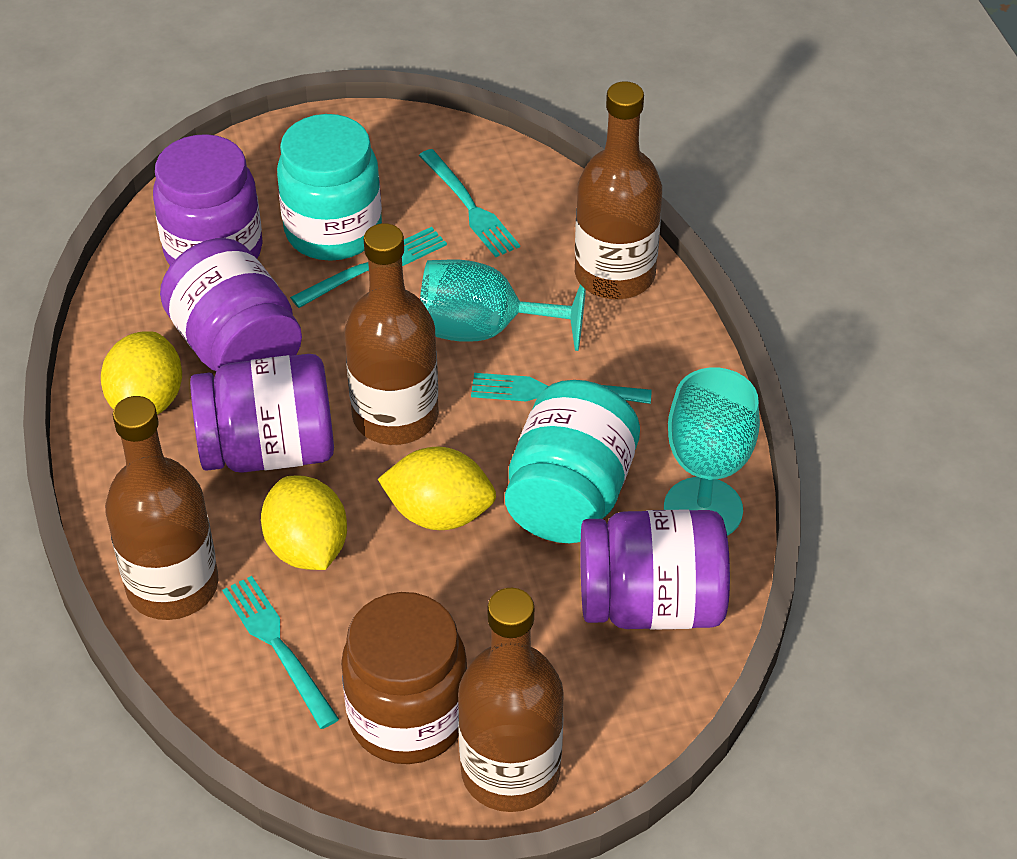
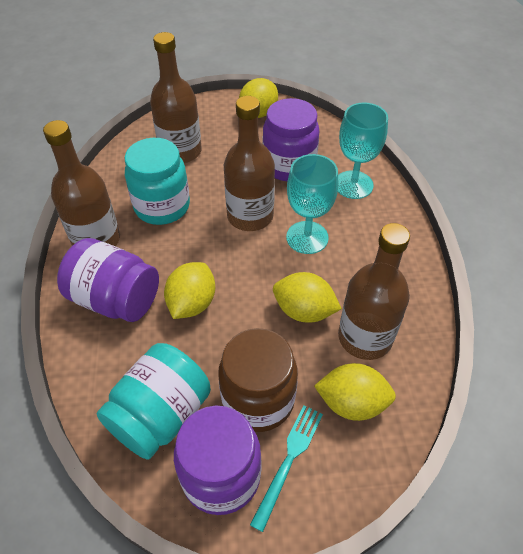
purple jar: [153,134,263,266] [160,238,302,371] [190,354,334,473] [580,509,730,630] = 4 -> [57,238,159,322] [174,406,261,515] [263,98,320,181] = 3
turquoise fork: [222,576,339,729] [290,227,447,308] [419,149,520,257] [471,373,652,404] = 4 -> [250,405,323,532] = 1
yellow lemon: [101,331,182,415] [261,476,347,570] [378,446,496,530] = 3 -> [164,262,215,319] [239,78,278,118] [273,272,342,323] [314,363,396,421] = 4

